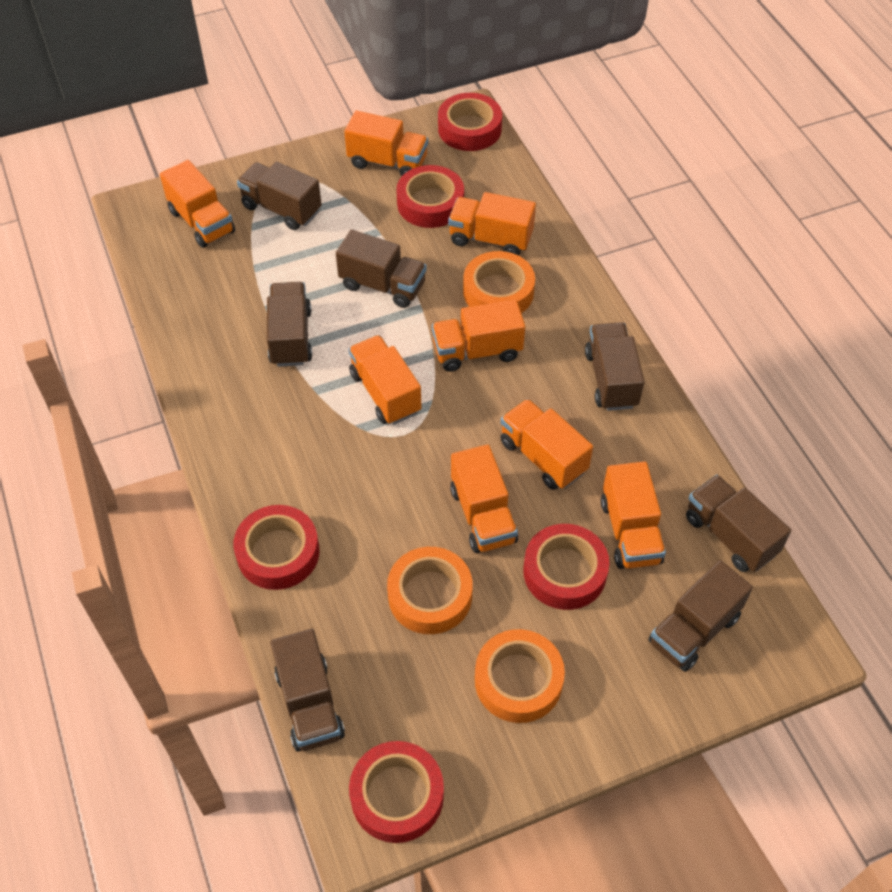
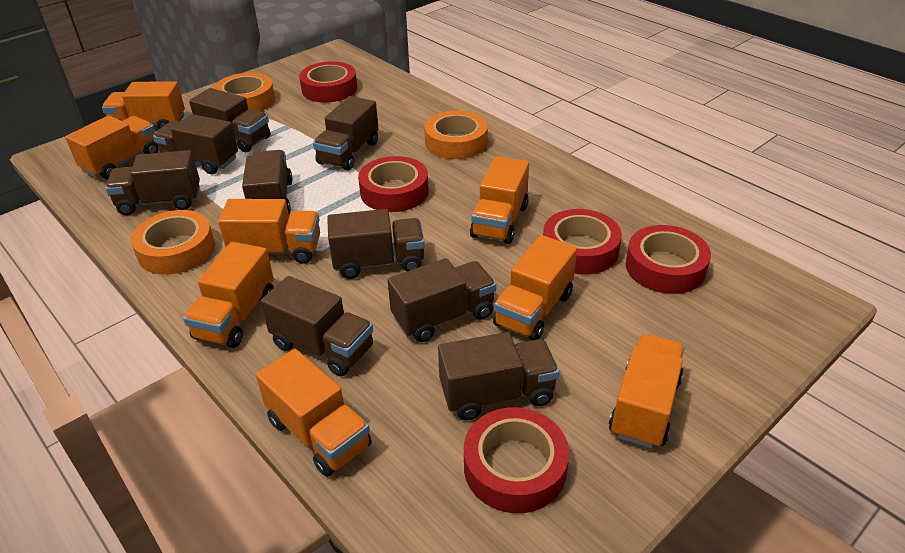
brown truck: [237,162,322,230] [267,282,312,367] [270,629,345,752] [336,229,427,308] [585,322,645,411] [648,560,753,672] [686,475,791,572] = 7 -> [105,150,200,215] [153,114,238,174] [189,88,270,152] [242,150,293,215] [260,276,373,376] [313,96,378,171] [327,209,425,279] [387,258,496,342] [438,332,559,420] = 9

